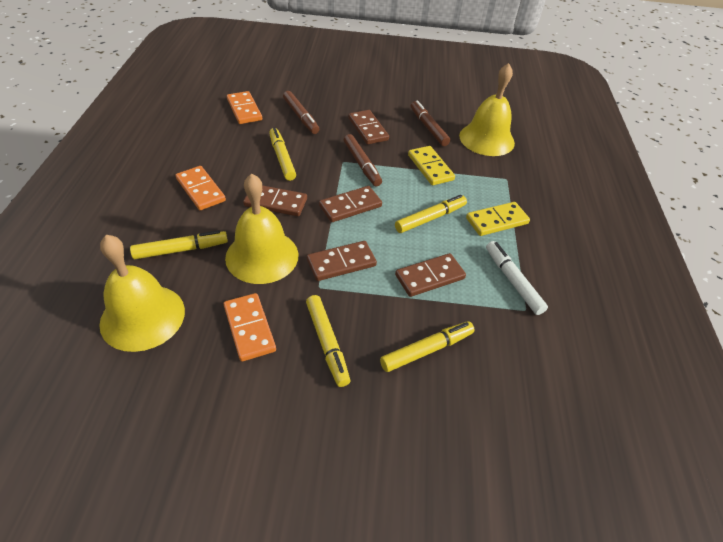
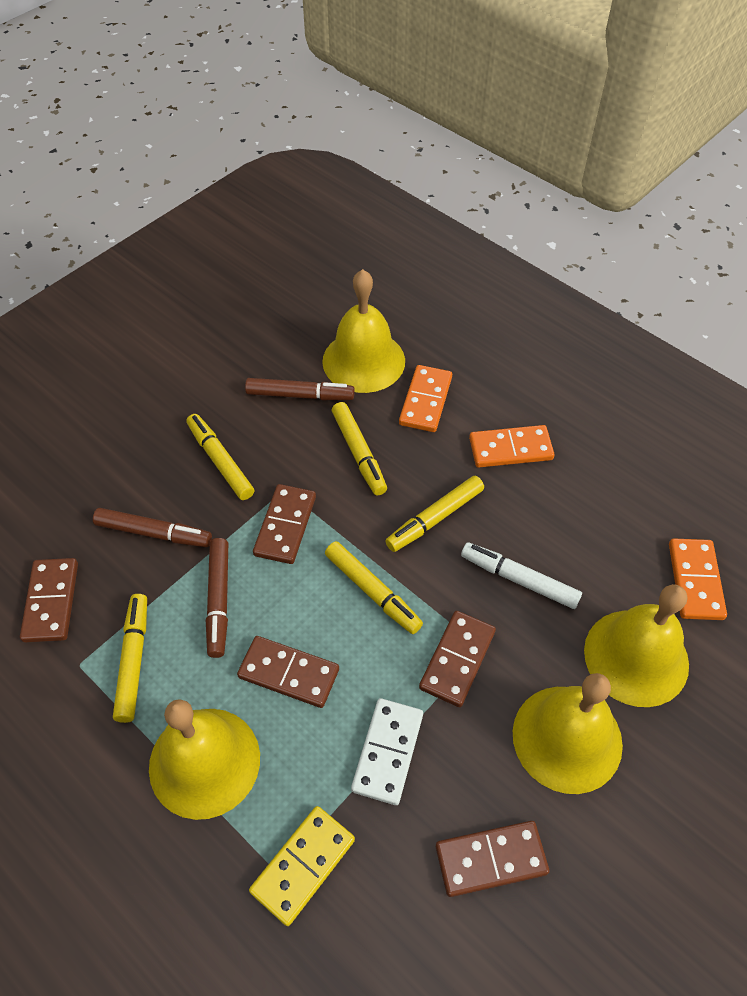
white domino: none = 0 -> [351,698,423,805] = 1
yellow bell: [99,235,185,352] [225,173,298,284] [459,63,515,156] = 3 -> [149,699,260,820] [322,269,405,393] [513,673,623,794] [584,584,689,707] = 4
yellow domino: [408,146,455,185] [466,202,530,236] = 2 -> [249,806,355,926] = 1

